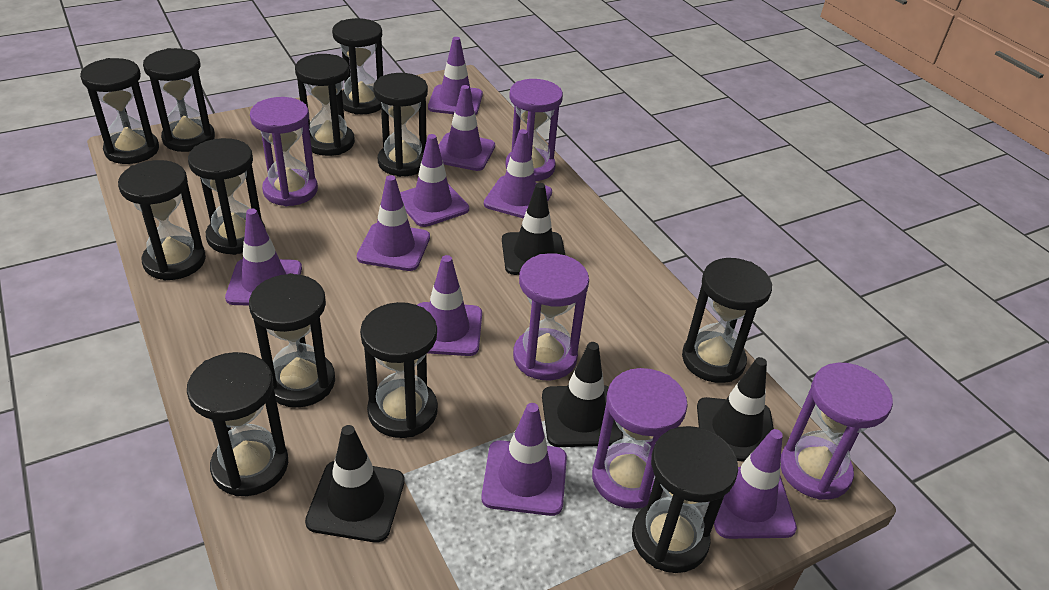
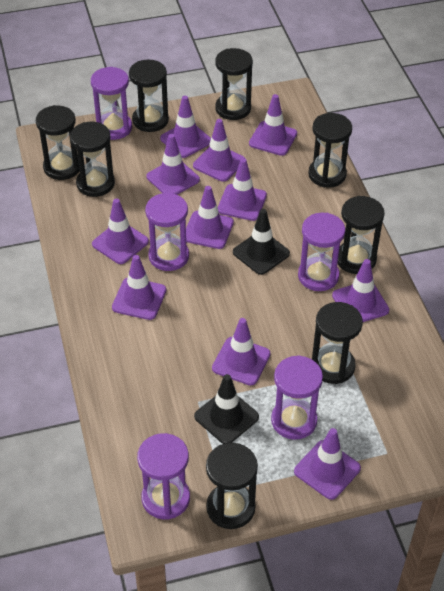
black hourglass: [80,58,159,164] [118,160,206,280] [143,48,215,152] [187,352,288,496] [188,138,266,255] [249,273,335,408] [295,54,355,156] [332,18,383,115] [360,302,438,438] [373,73,428,177] [632,426,738,573] [682,258,772,383] = 12 -> [36,105,80,180] [70,122,115,197] [129,60,169,132] [206,443,258,529] [215,48,253,120] [308,113,352,188] [312,302,363,384] [338,196,385,274] = 8
black traffic cone: [305,425,405,542] [502,183,565,275] [542,342,623,447] [697,357,774,462] = 4 -> [194,374,259,444] [233,209,290,275] = 2
purple traffic cone: [225,208,302,306] [357,175,430,271] [400,134,469,227] [418,255,482,356] [428,37,483,115] [439,85,495,171] [481,403,567,516] [484,129,552,219] [709,429,797,539] = 9 -> [92,199,149,264] [112,255,166,320] [146,134,200,195] [160,96,211,158] [186,186,234,249] [193,119,245,182] [212,318,271,386] [218,158,267,221] [249,94,297,156] [294,428,361,500] [332,259,389,322] = 11

